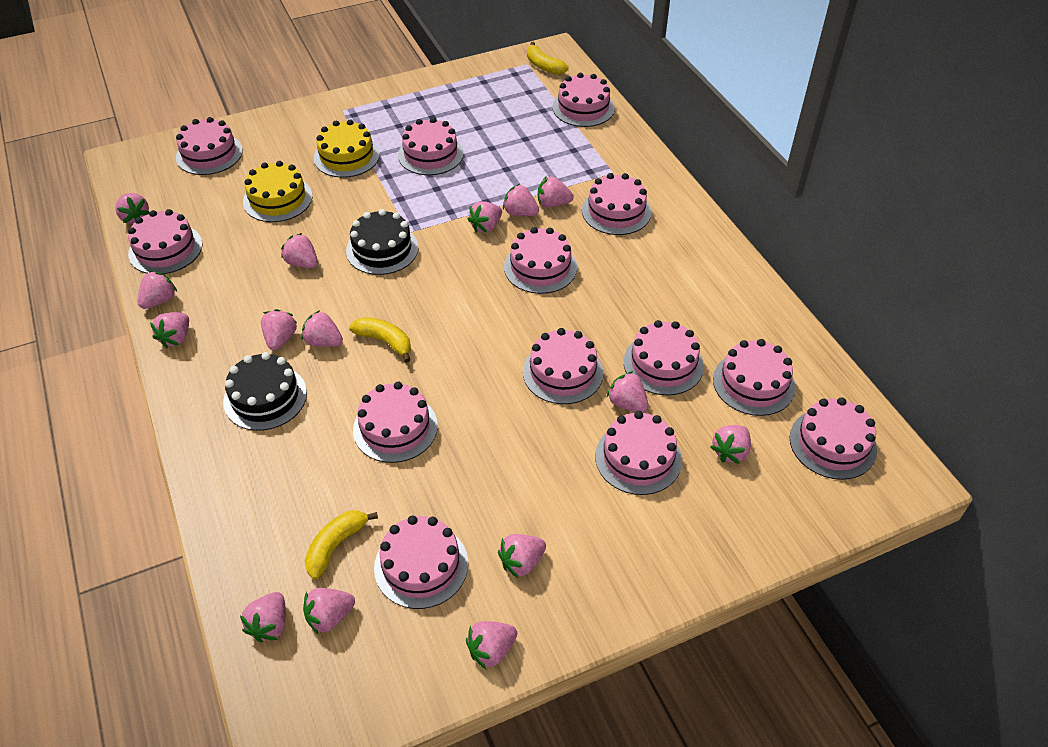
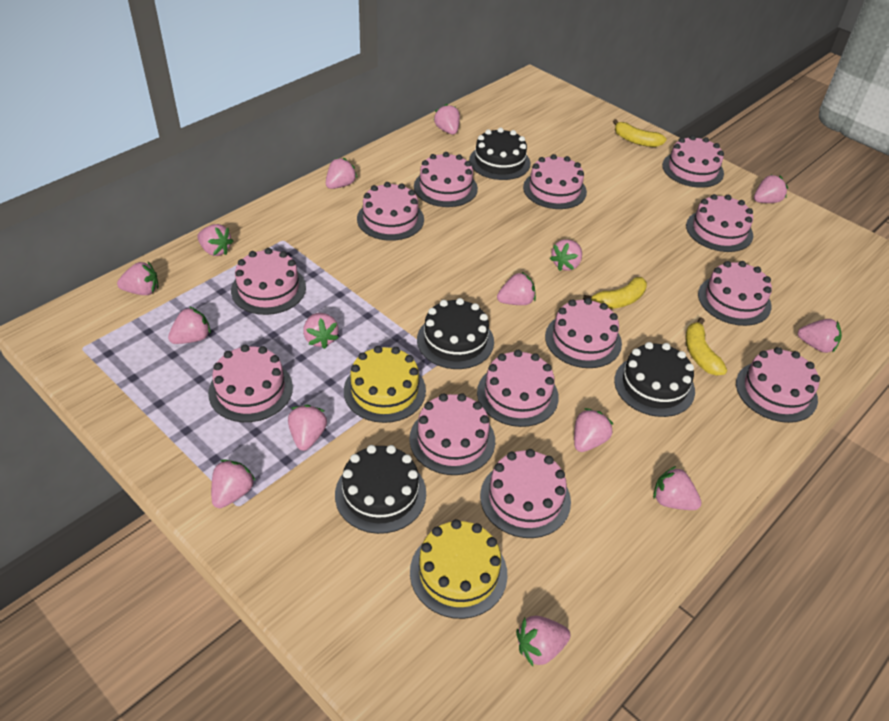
black cake: [223,352,307,431] [346,209,419,275] = 2 -> [335,445,426,534] [417,298,494,369] [469,128,531,180] [614,342,695,417] = 4

